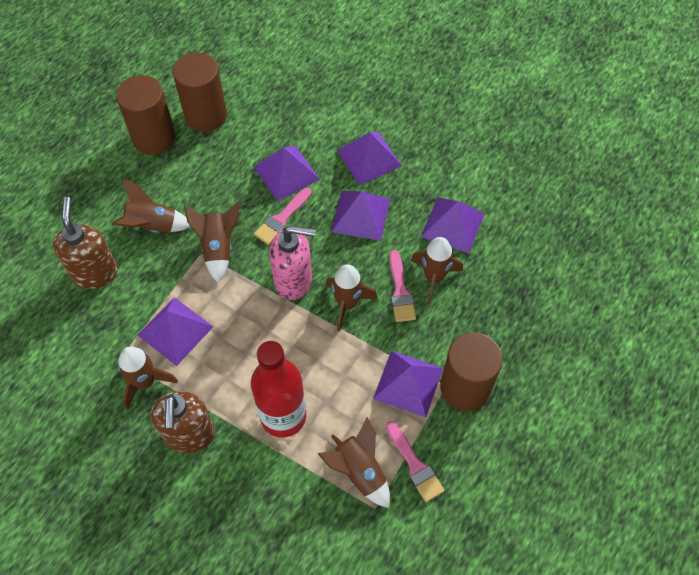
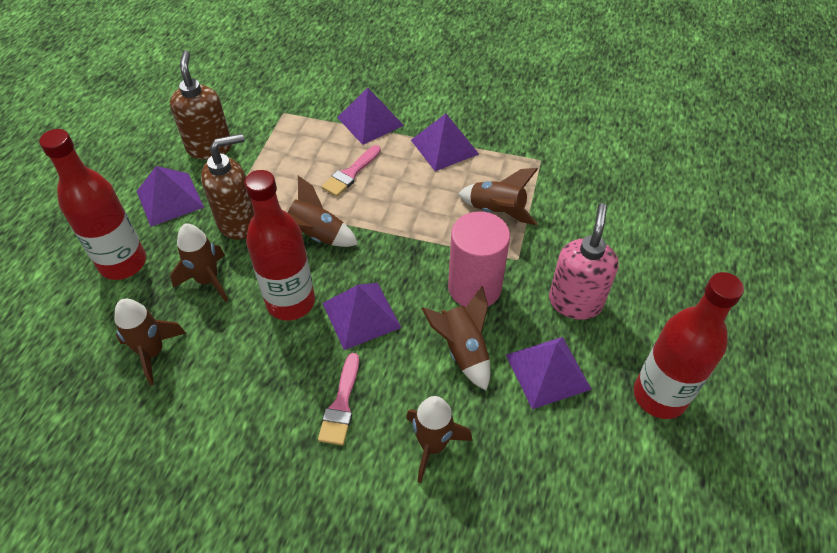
brown cylinder: [116,75,176,155] [173,52,227,132] [440,333,503,411] = 3 -> none = 0
pink brush: [254,187,312,245] [386,421,445,502] [389,250,416,322] = 3 -> [318,353,359,446] [322,145,381,197] = 2
pink cylinder: none = 0 -> [448,211,510,307] = 1
purple pyramid: [138,297,213,366] [253,146,320,201] [331,191,390,241] [337,132,402,185] [373,351,443,417] [421,197,485,253] = 6 -> [137,166,204,227] [322,283,401,350] [337,88,404,145] [411,114,479,171] [506,337,592,409] = 5
red bottle: [251,341,306,438] = 1 -> [39,129,146,280] [245,170,315,320] [634,272,744,419] = 3

